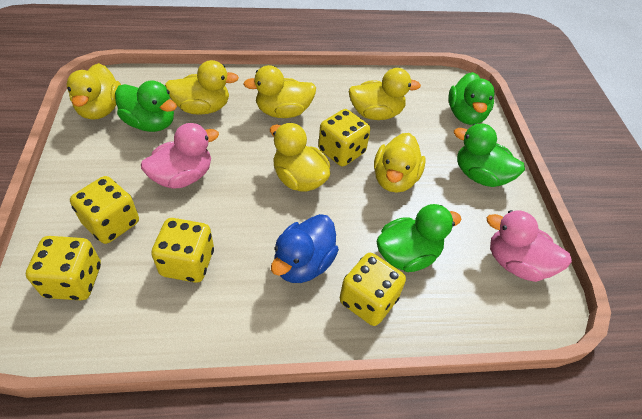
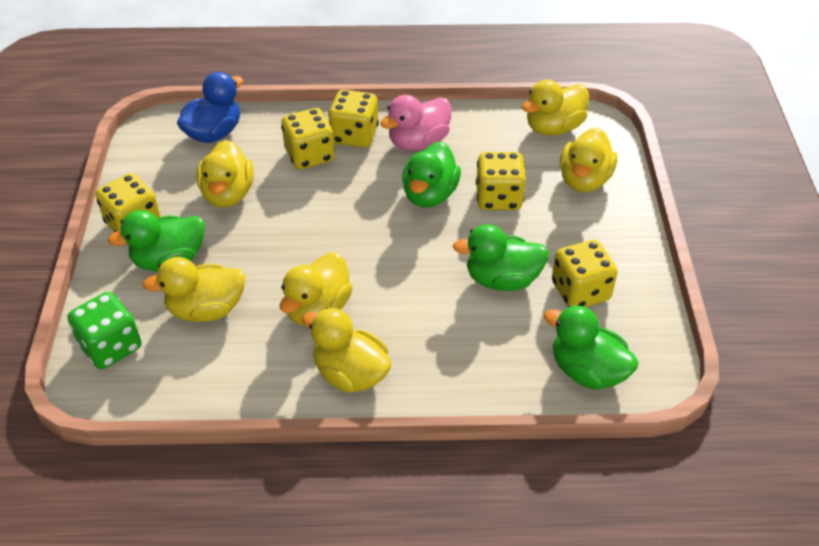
green dice: none = 0 -> [67,292,141,369] = 1
pink duck: [141,123,219,189] [487,210,572,282] = 2 -> [380,95,452,151] = 1

